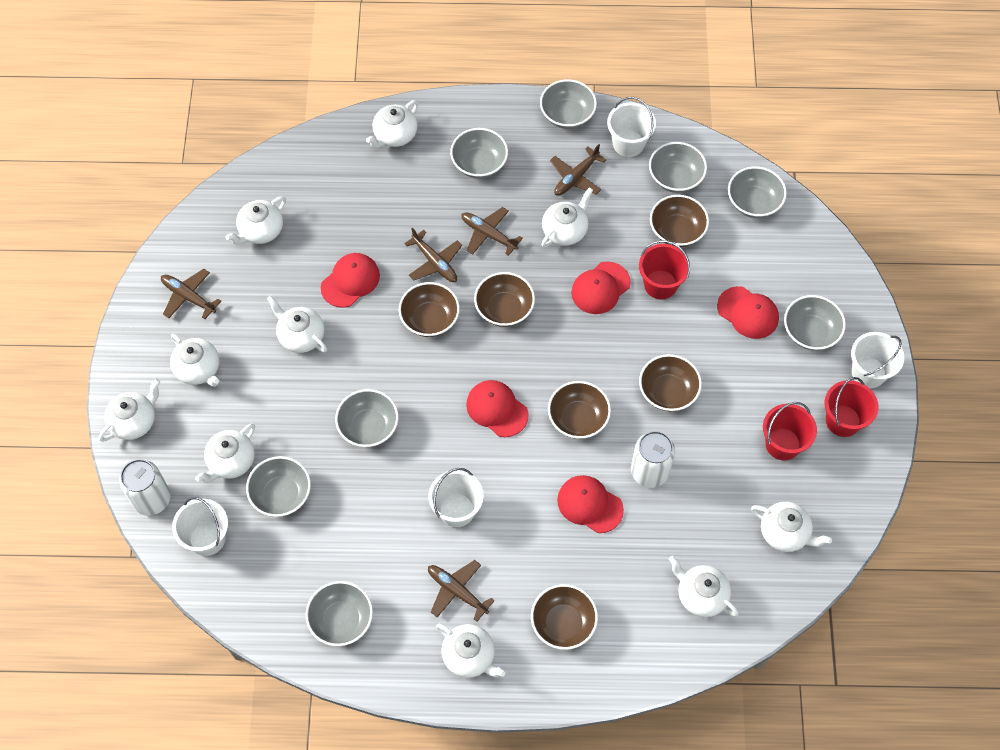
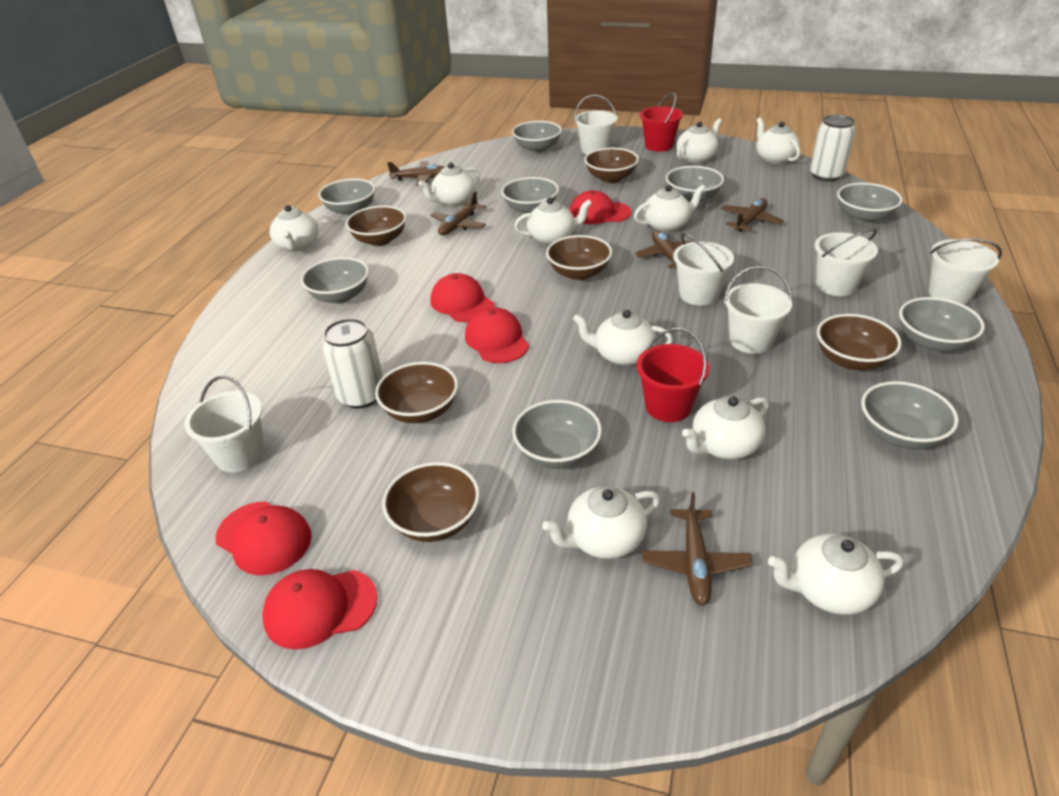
grey bowl: [246,456,311,517] [305,581,373,646] [335,389,398,447] [450,128,508,178] [540,79,597,129] [649,142,707,193] [728,166,787,218] [784,295,846,350] = 8 -> [301,257,369,304] [318,179,375,216] [501,177,559,214] [512,121,562,153] [512,400,602,469] [666,166,724,203] [837,183,902,223] [861,381,959,449] [899,297,985,352] = 9
red bucket: [639,240,690,299] [763,402,817,460] [825,377,879,437] = 3 -> [636,328,709,422] [640,92,683,152] = 2
white bucket: [172,497,228,556] [428,468,483,527] [607,97,656,157] [851,332,904,388] = 4 -> [184,375,265,473] [575,95,618,155] [673,233,734,305] [724,266,792,354] [815,229,878,296] [929,238,1002,304] = 6

